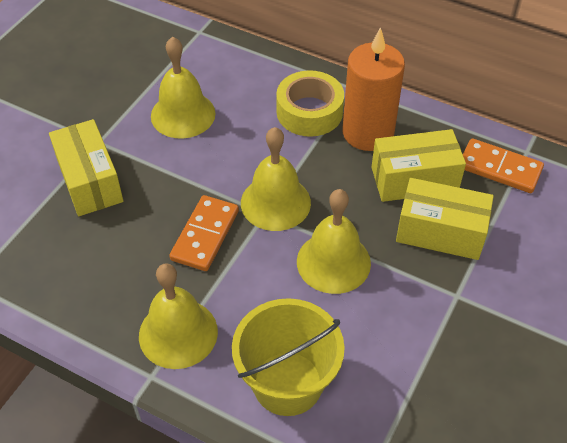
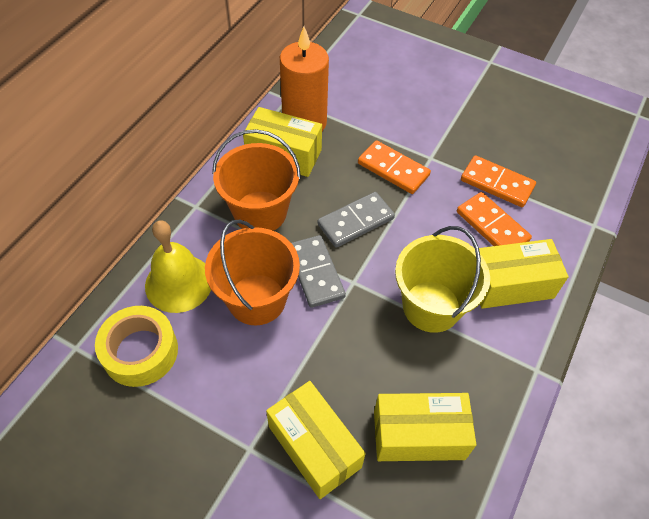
grey domino: none = 0 -> [292,235,346,308] [318,192,395,248] = 2
orange bucket: none = 0 -> [205,220,300,325] [212,129,301,231] = 2
orange domino: [169,195,239,271] [463,138,544,193] = 2 -> [358,140,431,194] [457,192,532,246] [461,155,536,207] = 3
yellow bell: [139,263,218,369] [151,37,216,139] [241,127,311,231] [297,189,371,294] = 4 -> [145,220,211,313] = 1
yellow box: [49,119,123,216] [371,129,466,202] [396,178,494,260] = 3 -> [243,107,322,177] [266,381,366,499] [374,393,476,461] [479,239,569,309] = 4

